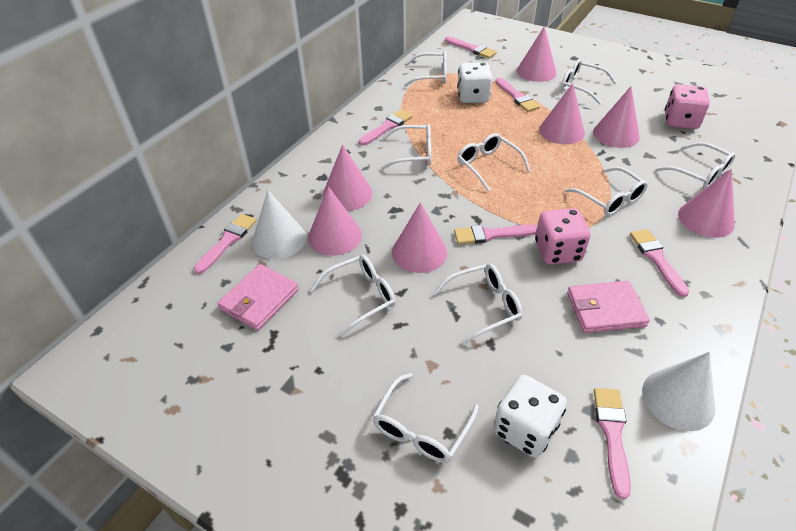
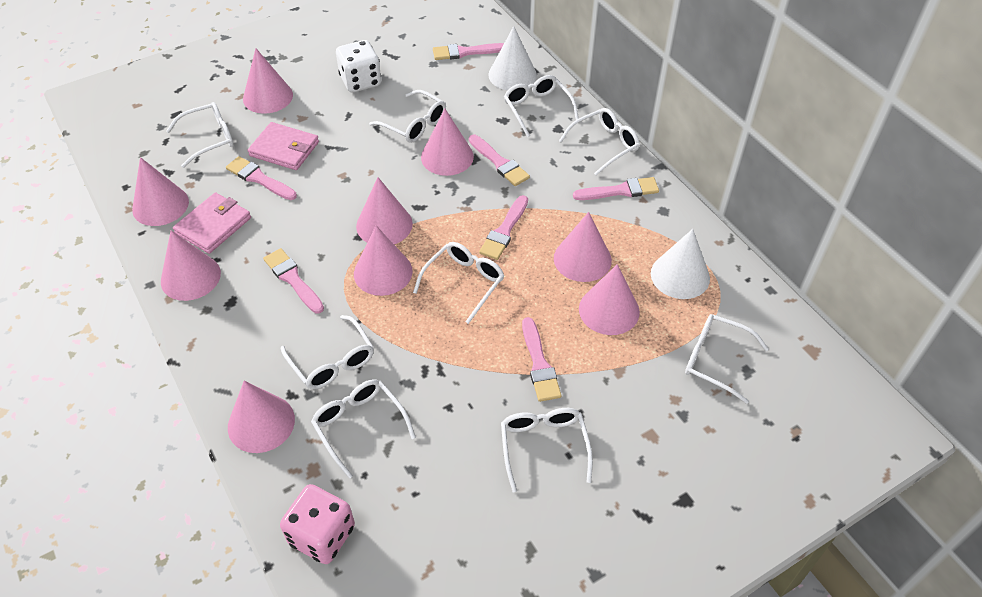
pink cone: [308,186,362,256] [323,145,373,211] [392,202,447,273] [517,26,556,82] [539,83,585,144] [593,86,640,148] [678,169,735,238] = 7 -> [132,157,189,226] [161,230,221,301] [228,381,295,453] [243,48,293,114] [354,226,413,296] [356,177,413,244] [421,108,474,176] [554,212,612,282] [579,264,640,335] = 9
pink dice: [535,208,590,264] [665,84,710,129] = 2 -> [280,484,355,564] = 1
white dice: [457,62,492,103] [493,375,567,458] = 2 -> [336,40,381,92] = 1

